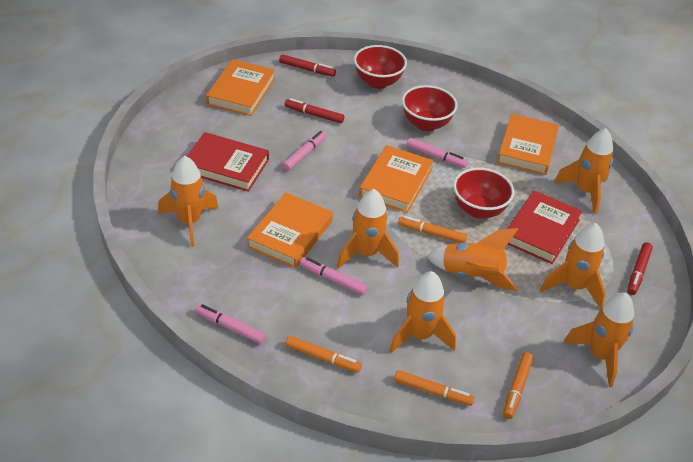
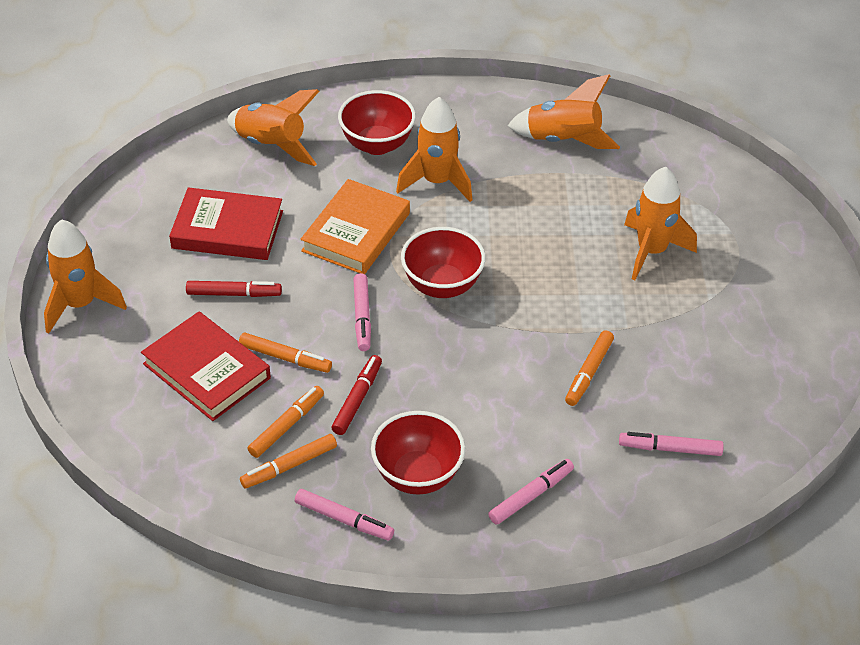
orange book: [206,59,275,116] [247,193,333,268] [359,145,433,213] [497,114,559,175] = 4 -> [301,179,410,274] = 1
orange rocket: [158,156,218,247] [337,189,399,269] [389,271,456,353] [427,228,518,291] [540,223,606,309] [554,128,613,214] [563,293,634,387] = 7 -> [44,219,127,334] [227,89,319,166] [396,97,472,202] [507,74,620,149] [624,167,697,280] = 5
red marker: [279,54,336,77] [285,98,344,123] [627,242,653,295] = 3 -> [186,281,282,297] [331,355,382,435] = 2

